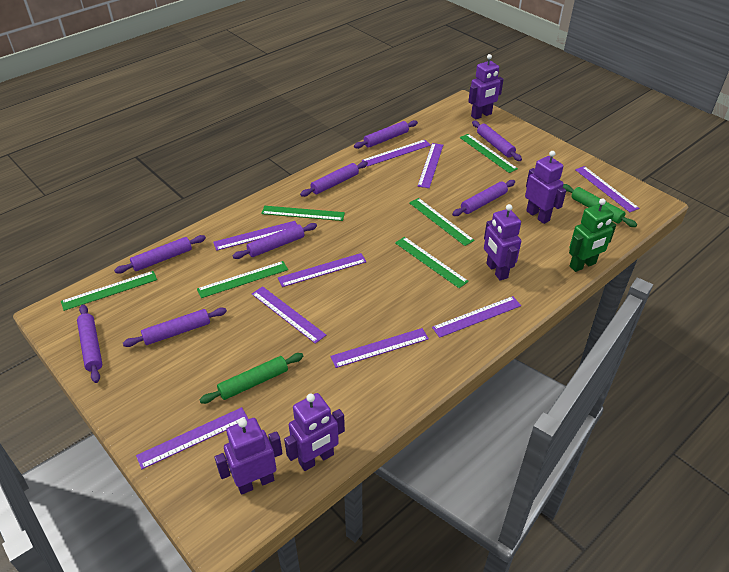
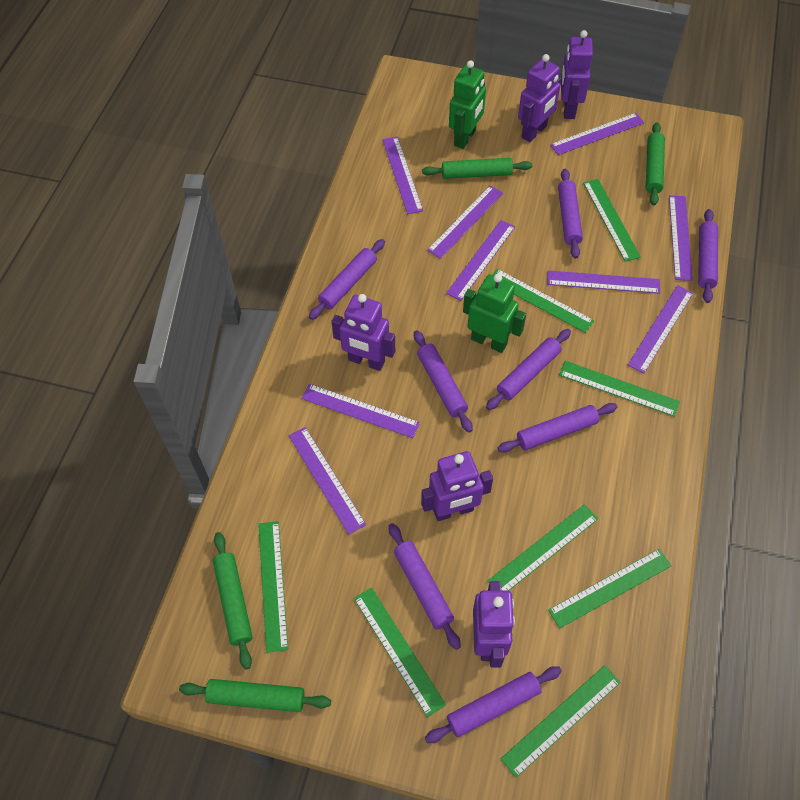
green robot: [569,198,616,272] = 1 -> [449,60,486,149] [463,274,526,353] = 2
green rolling pin: [200,353,304,404] [563,184,637,227] = 2 -> [179,679,331,712] [213,532,253,670] [422,158,532,179] [646,122,665,206] = 4
green ruler: [61,271,157,311] [197,261,288,298] [261,206,345,221] [395,237,469,288] [409,198,475,246] [460,134,518,173] = 6 -> [258,521,288,653] [354,587,446,717] [487,504,598,591] [492,269,594,333] [501,665,621,778] [548,549,672,628] [559,361,680,417] [583,179,641,262] = 8

